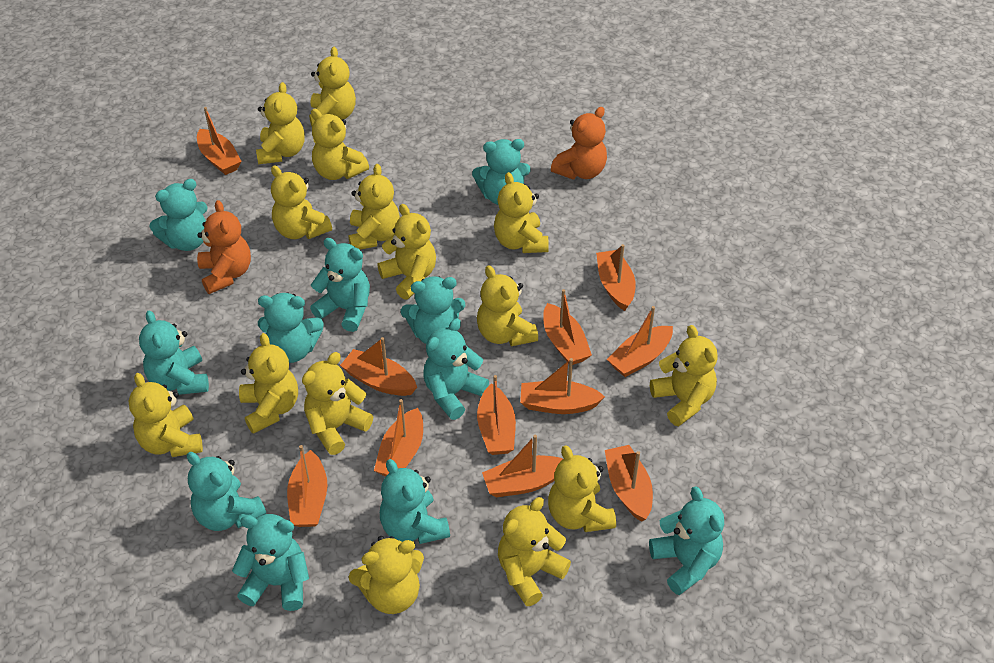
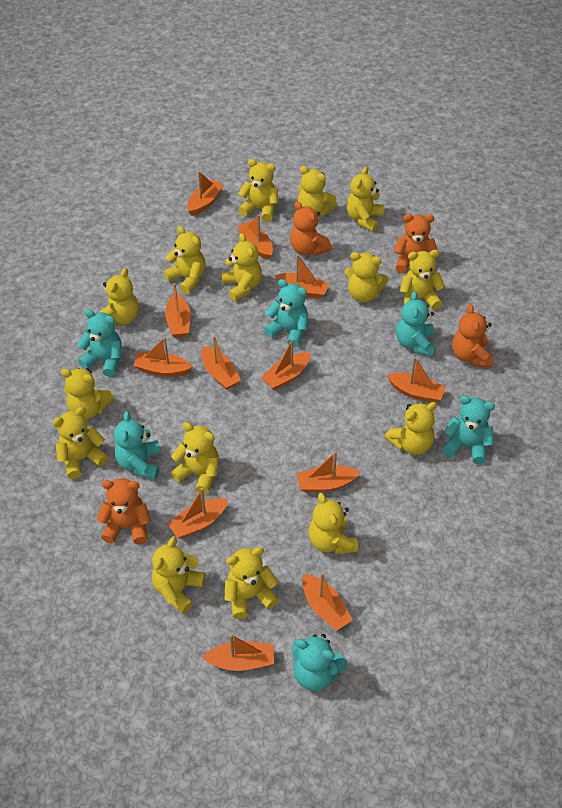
orange boat: [197,107,242,175] [287,445,328,527] [340,337,417,396] [374,399,423,476] [477,375,516,455] [482,435,563,497] [520,358,605,414] [543,289,592,365] [596,244,636,311] [605,445,653,522] [607,306,673,377] = 11 -> [133,337,193,377] [165,283,191,338] [167,488,228,539] [187,171,224,216] [201,336,241,390] [202,634,274,671] [237,214,273,260] [261,339,310,390] [275,254,329,299] [297,451,361,493] [302,572,353,631] [387,357,446,402] = 12
orange teddy bear: [197,200,251,294] [551,107,607,179] = 2 -> [97,478,151,545] [290,201,332,256] [394,214,437,274] [452,304,493,368] = 4
turquoise teddy bear: [139,310,209,395] [149,179,208,251] [187,452,266,531] [232,514,309,611] [258,292,324,363] [310,238,370,332] [380,459,450,544] [401,277,466,344] [423,318,489,420] [472,139,531,205] [649,487,724,595] = 11 -> [77,309,122,377] [114,411,161,479] [264,279,308,348] [292,634,348,691] [396,291,436,357] [443,396,495,464] = 6

